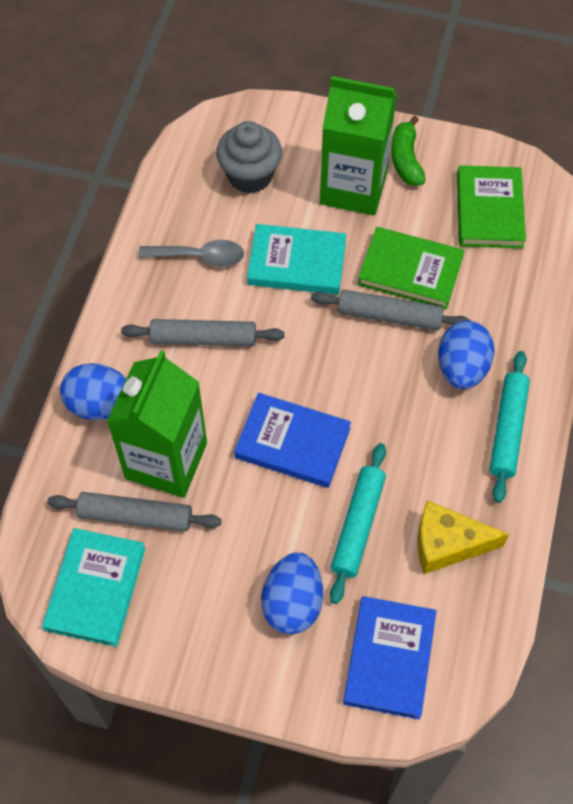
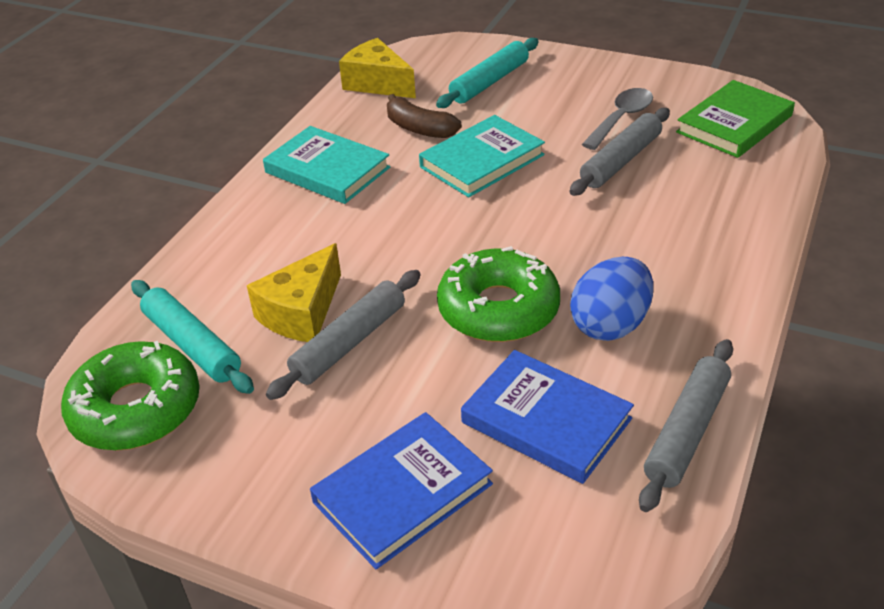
blue egg: [60,363,126,420] [261,552,323,634] [438,321,495,389] = 3 -> [570,257,653,341] = 1
brown banana: none = 0 -> [387,94,461,138] = 1
green banana: [391,116,425,186] = 1 -> none = 0
green book: [358,227,465,309] [457,165,526,248] = 2 -> [676,80,795,158] = 1
green carton: [107,350,207,498] [320,76,397,216] = 2 -> none = 0
green donut: none = 0 -> [61,341,200,451] [437,246,560,342] = 2
grey cupcake: [216,121,282,193] = 1 -> none = 0
yellow cheese: [417,500,509,574] = 1 -> [247,243,341,342] [339,38,416,98] = 2

